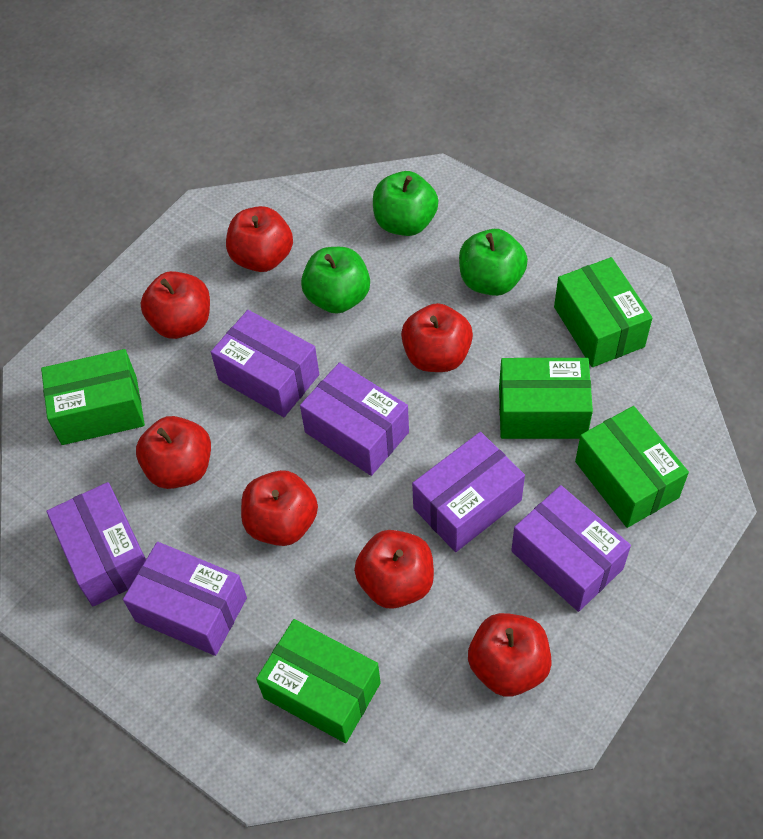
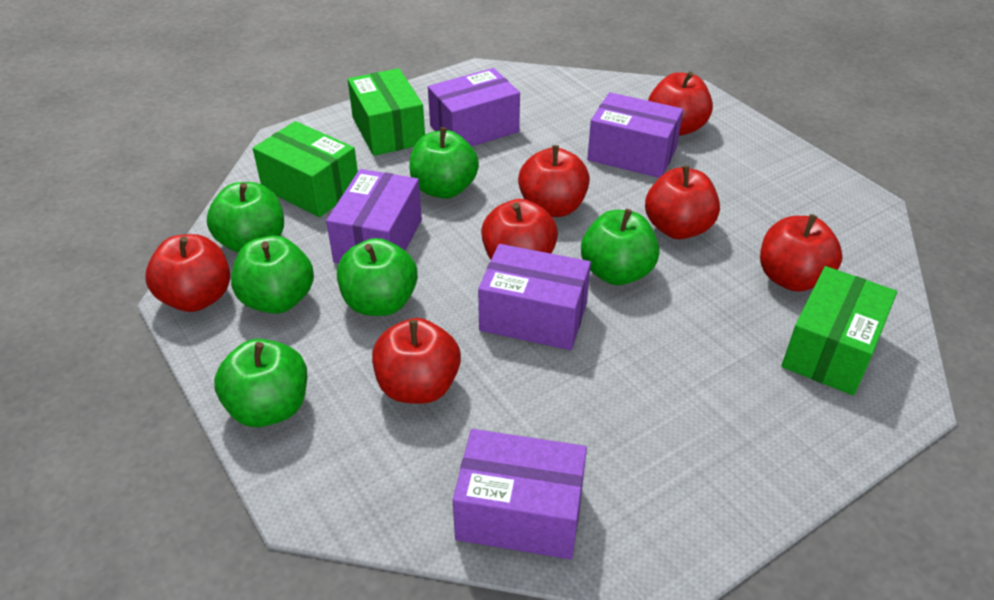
green apple: [301,247,370,314] [373,171,439,236] [459,229,528,296] = 3 -> [207,182,284,253] [214,339,307,427] [231,236,314,314] [337,238,418,316] [409,127,479,199] [581,209,659,285] = 6
green box: [41,349,145,445] [256,619,381,743] [499,358,593,439] [554,257,652,367] [575,406,689,528] = 5 -> [253,121,358,217] [348,68,425,156] [781,266,897,396] = 3
purple box: [47,482,146,606] [123,542,247,656] [211,310,319,417] [300,362,409,476] [412,432,525,552] [511,485,631,612] = 6 -> [326,169,422,263] [428,68,520,146] [452,429,587,560] [478,244,591,350] [587,92,683,178] = 5

